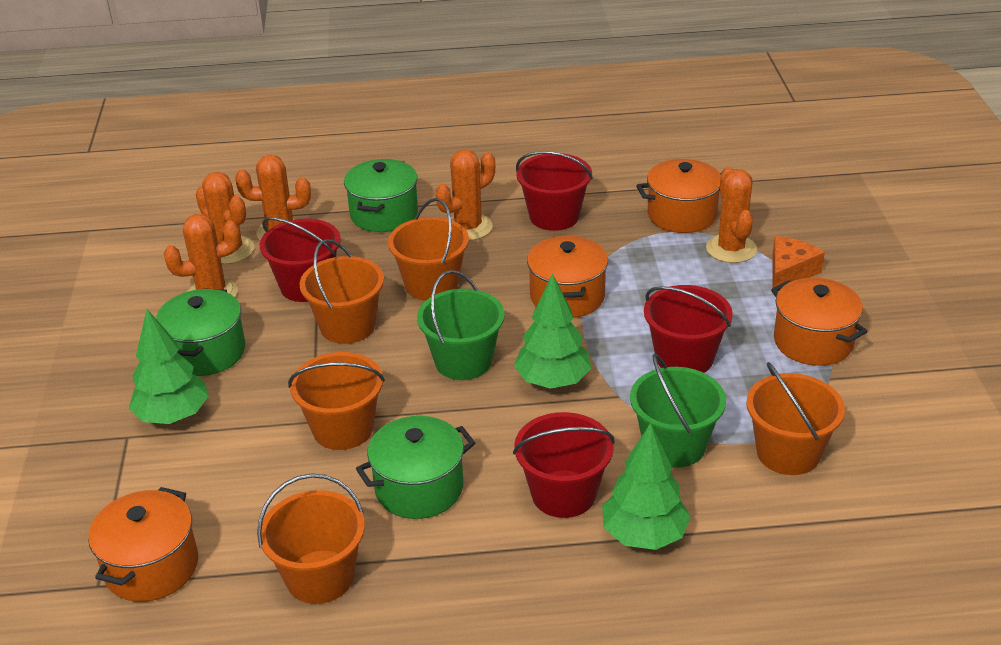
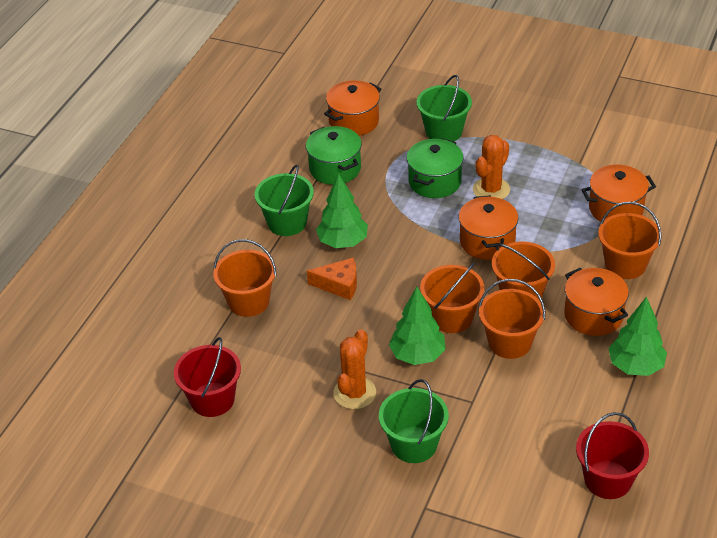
green bucket: [417,270,505,380] [630,353,726,468] = 2 -> [255,164,314,236] [379,379,449,463] [416,75,472,141] = 3
green pot: [156,288,245,376] [344,159,418,232] [356,416,475,519] = 3 -> [306,126,362,185] [407,138,463,198] = 2
orange cactus: [164,214,240,297] [196,172,254,264] [235,155,311,240] [435,149,495,241] [706,167,757,263] = 5 -> [333,329,376,409] [473,135,510,199] = 2
red bucket: [260,217,341,302] [513,412,615,518] [516,151,593,231] [644,285,733,373] = 4 -> [174,337,241,417] [576,412,649,499] = 2

